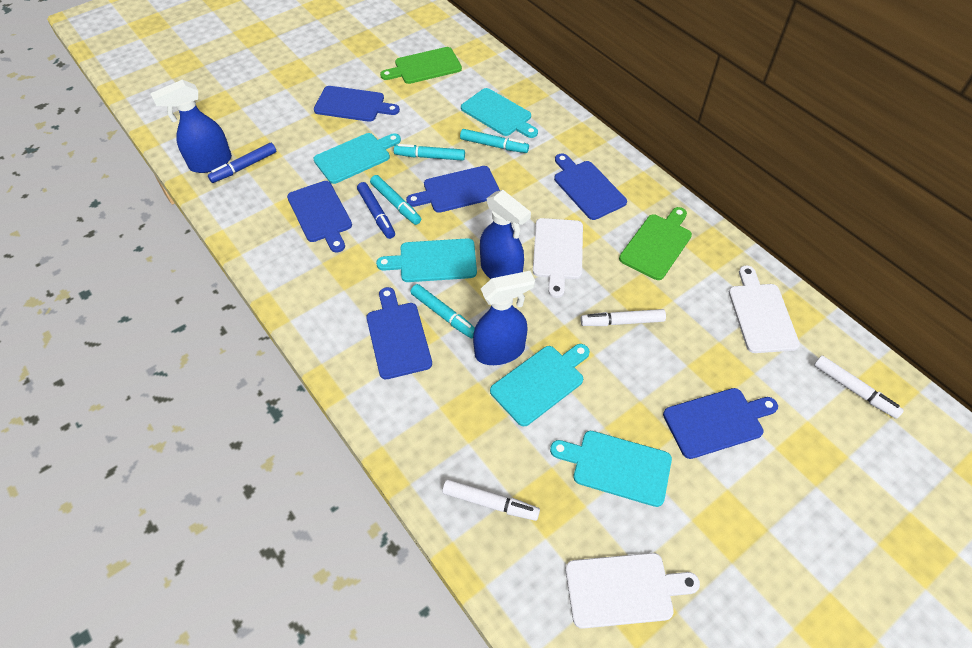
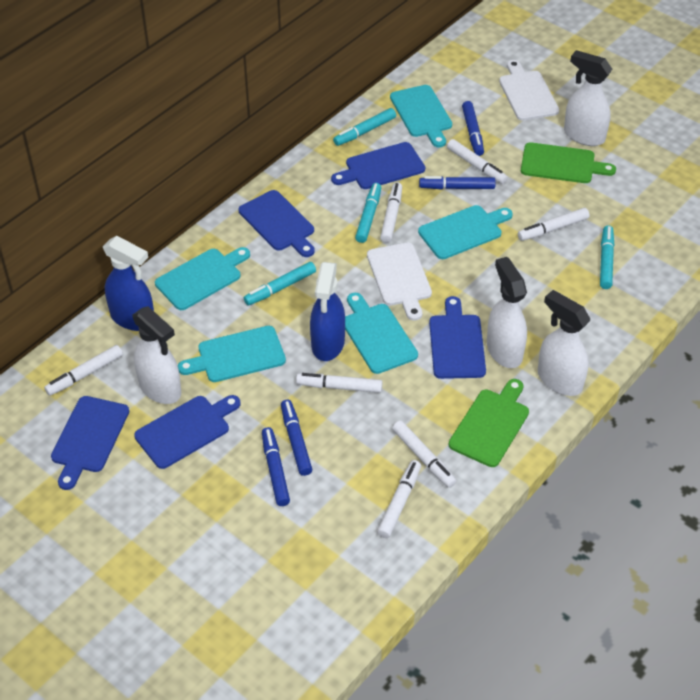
blue cutting board: [287,181,352,253] [314,86,400,122] [366,287,432,379] [406,166,500,213] [554,153,627,220] [663,388,778,459] = 6 -> [51,396,129,490] [134,395,240,469] [238,190,315,257] [331,142,425,189] [429,296,486,379] = 5
blue marker: [208,143,276,183] [357,182,395,239] = 2 -> [262,427,290,506] [281,400,312,476] [419,176,496,190] [462,101,484,156] = 4
blue spray bottle: [150,80,232,173] [473,271,535,365] [480,190,531,279] = 3 -> [103,236,154,331] [310,262,345,361] = 2
white cutting board: [533,218,583,298] [565,553,700,629] [729,265,800,353] = 3 -> [367,243,432,321] [499,60,559,121] = 2
white marker: [442,479,540,521] [581,309,666,326] [814,355,904,419] = 3 -> [44,345,123,396] [296,373,383,393] [377,460,421,538] [380,182,402,243] [392,421,456,488] [447,139,508,184] [518,208,589,241] = 7
white spray bottle: none = 0 -> [133,306,181,404] [487,257,527,368] [538,290,590,396] [564,50,612,146] = 4

